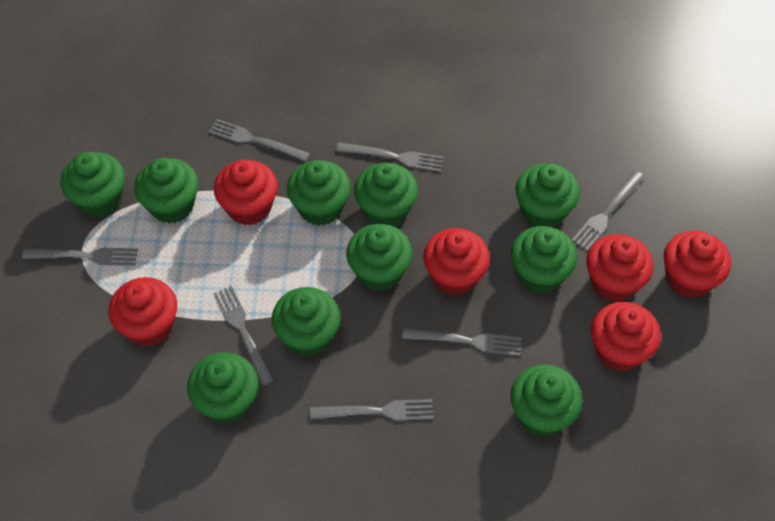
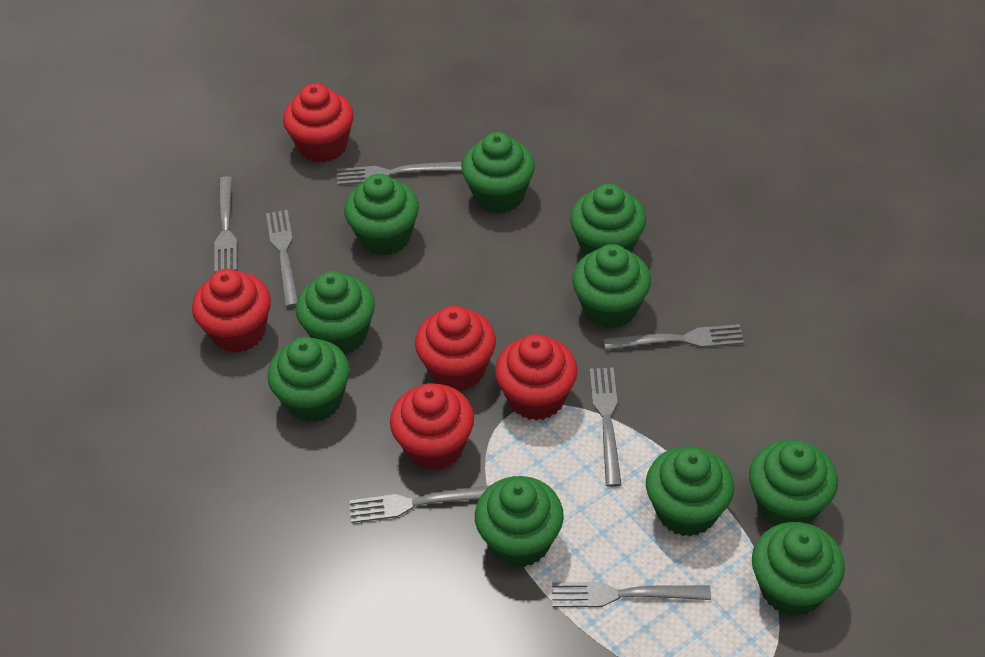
red cupcake: [109,277,177,347] [214,160,278,225] [423,228,490,296] [586,234,654,302] [591,302,661,372] [664,231,731,298] = 6 -> [192,269,271,353] [283,83,354,163] [390,383,474,470] [415,306,496,391] [495,334,578,421] = 5

